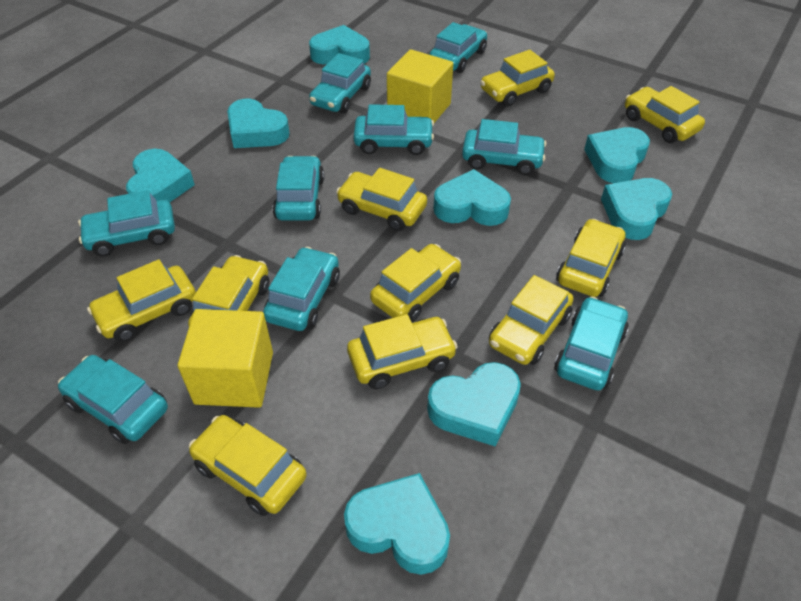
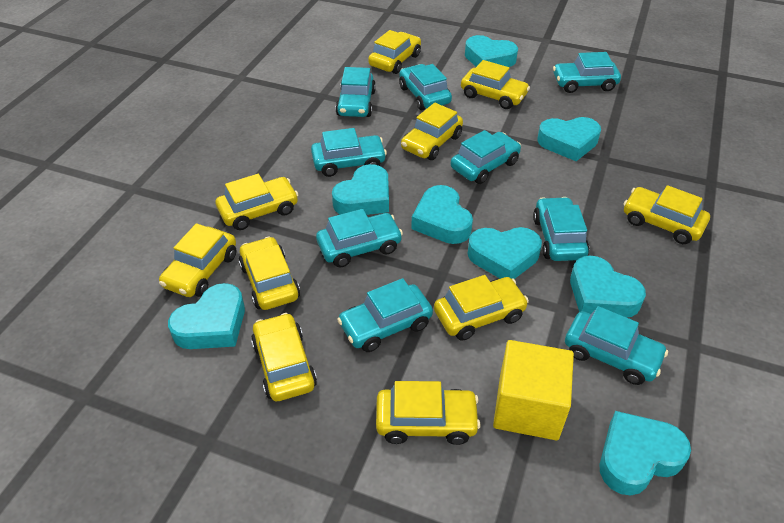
yellow cube: [178,309,273,408] [387,49,453,123] = 2 -> [493,340,574,440] = 1

